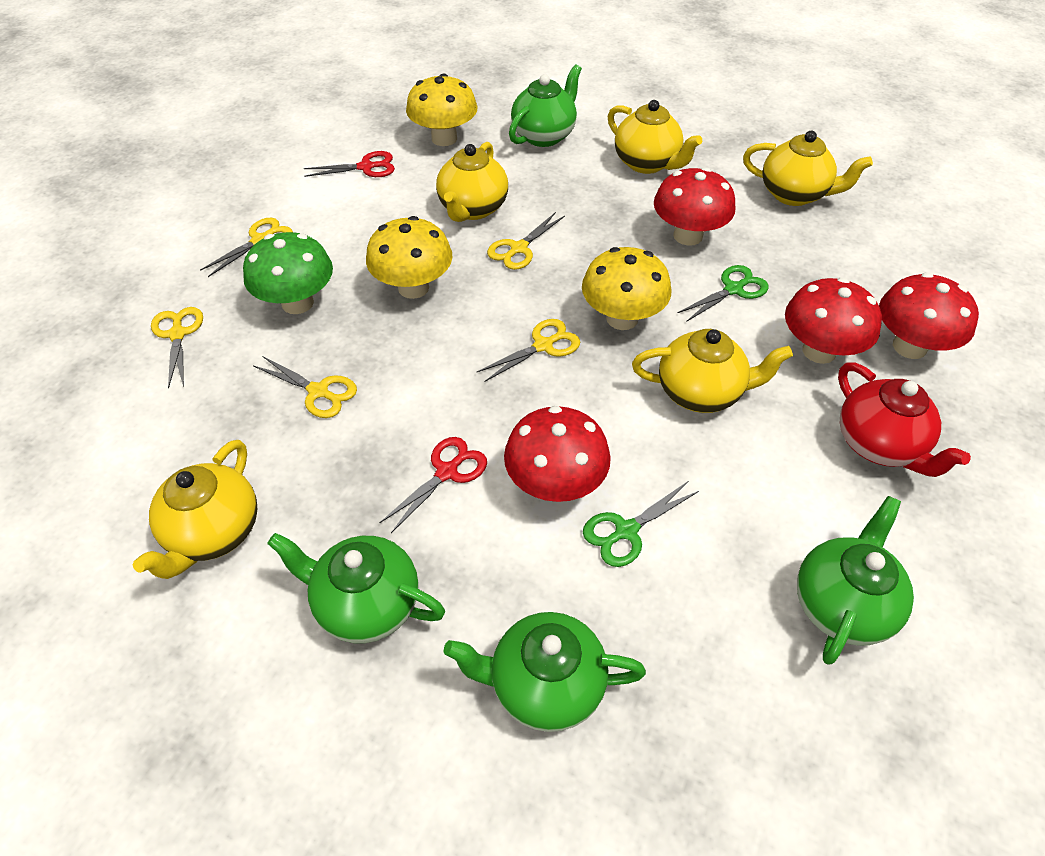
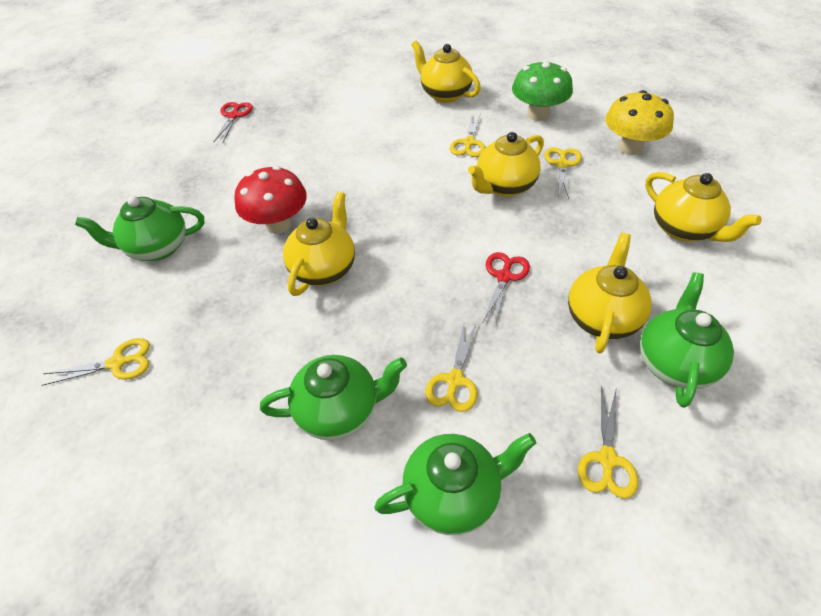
green scissors: [583,482,699,567] [678,265,769,322] = 2 -> none = 0
red mushroom: [504,406,611,502] [654,167,736,246] [785,278,882,364] [879,272,979,359] = 4 -> [234,166,307,233] = 1
red teapot: [838,362,971,477] = 1 -> none = 0
yellow mushroom: [366,216,453,299] [406,73,477,146] [582,247,671,330] = 3 -> [605,90,674,155] = 1

